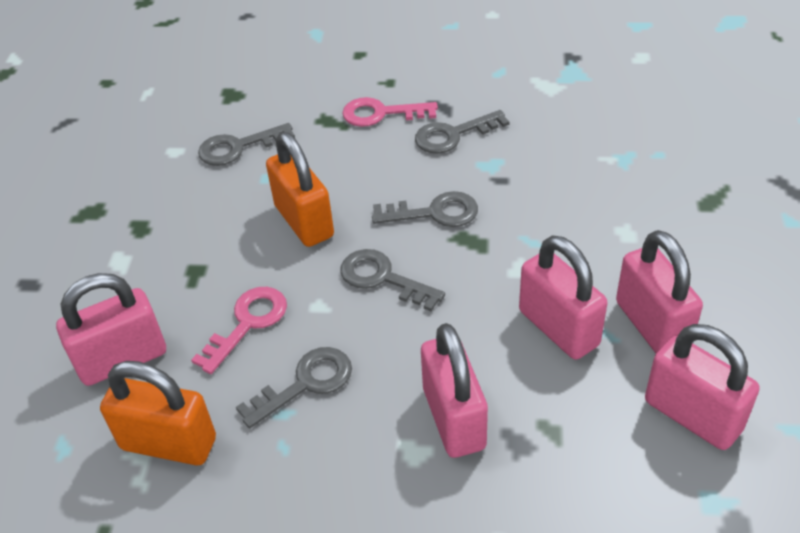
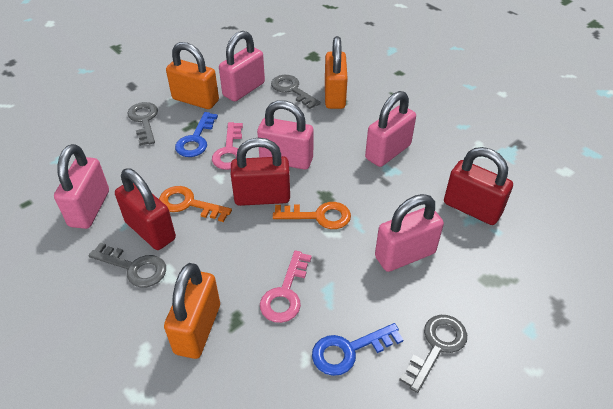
blue key: none = 0 -> [175,112,218,157] [312,323,403,376] = 2
grey key: [198,123,295,166] [236,347,352,428] [341,249,445,311] [372,191,478,227] [415,110,509,154] = 5 -> [89,243,166,287] [127,102,158,146] [271,75,321,109] [399,315,467,393] = 4
orange key: none = 0 -> [159,186,232,222] [273,202,351,229] = 2
orange padlock: [100,361,216,465] [266,132,334,247] = 2 -> [164,263,220,359] [166,42,219,109] [325,36,348,109] = 3
red padlock: none = 0 -> [115,168,176,250] [231,138,290,206] [444,147,513,225] = 3

